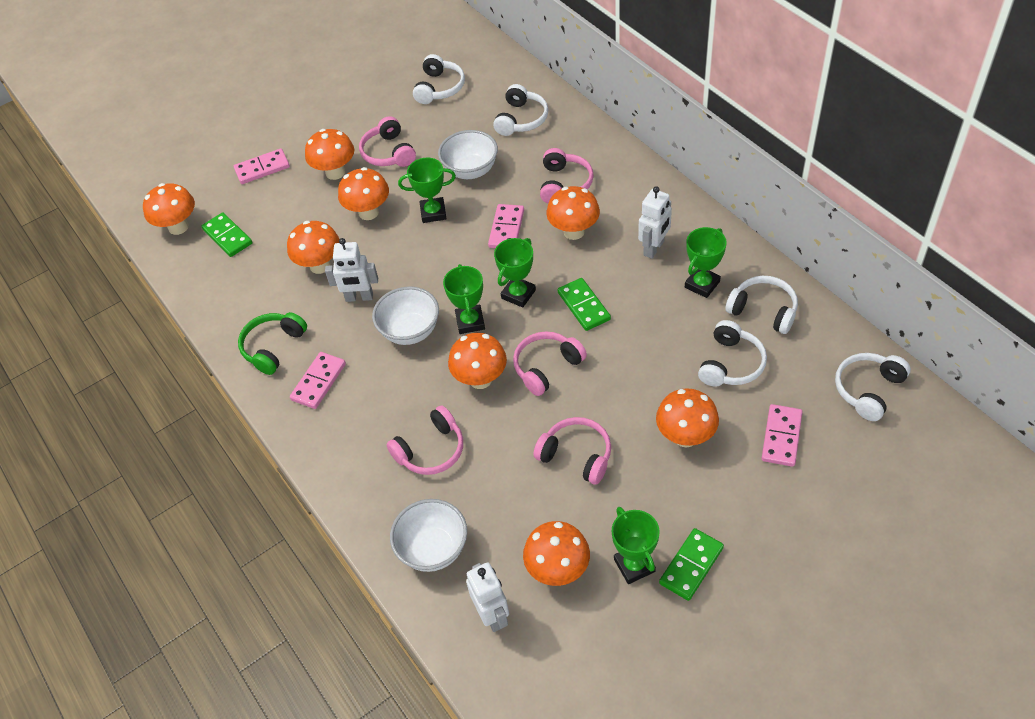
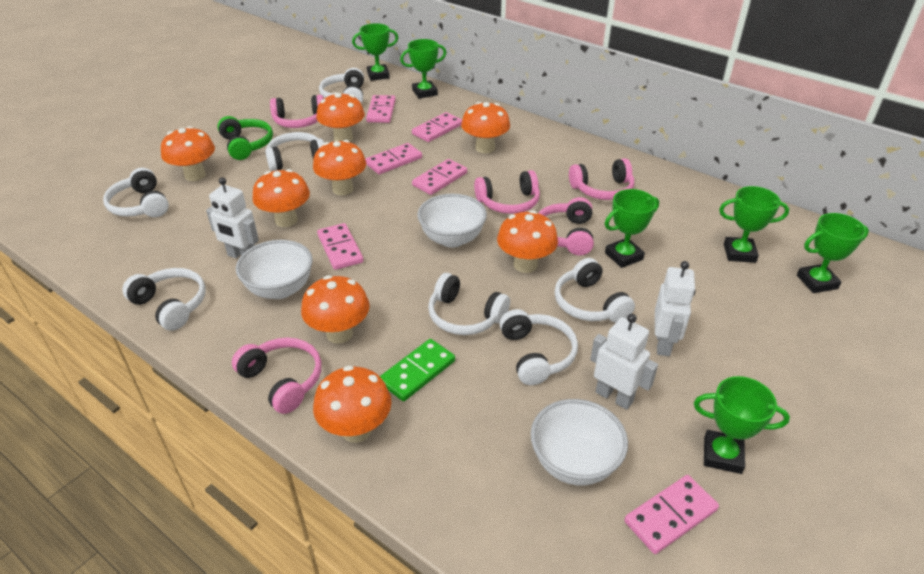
green domino: [201,212,252,257] [558,278,611,331] [659,528,724,601] = 3 -> [380,339,455,401] = 1
green trophy: [398,157,456,223] [443,264,485,334] [494,238,536,307] [612,507,660,584] [685,227,727,298] = 5 -> [352,23,398,81] [400,39,446,99] [605,189,659,268] [694,376,790,474] [719,186,789,263] [797,213,869,293] = 6
pink domino: [234,149,290,184] [290,352,346,409] [488,204,524,248] [761,404,802,467] = 4 -> [317,223,364,270] [365,143,422,175] [366,95,396,123] [412,112,462,142] [412,159,467,195] [624,475,719,554] = 6
white headphones: [413,54,465,104] [493,84,548,136] [698,320,767,386] [725,276,798,334] [835,353,911,421] = 5 -> [103,168,169,217] [122,268,206,330] [265,132,324,171] [319,68,364,103] [428,273,510,335] [500,309,578,385] [555,258,635,323] = 7

